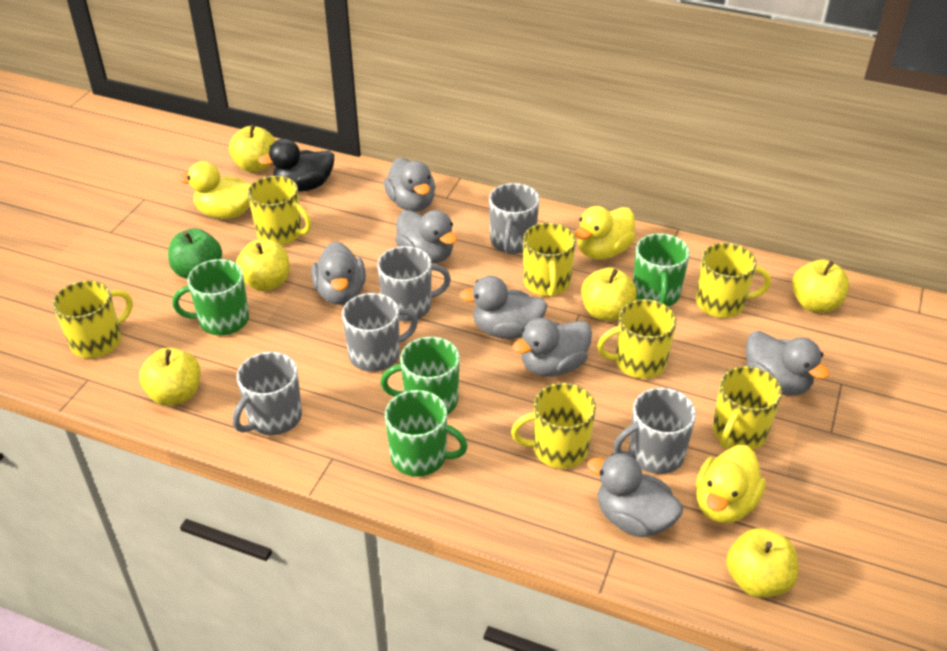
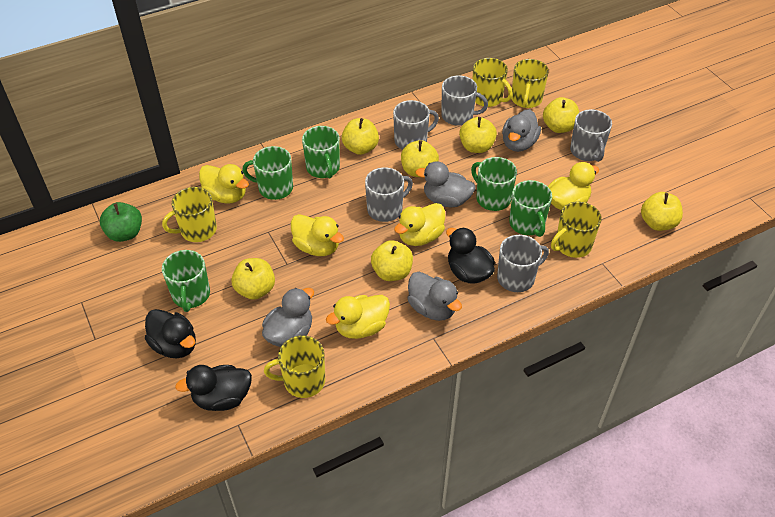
black duck: [258,139,334,191] = 1 -> [145,309,196,358] [175,365,252,411] [446,227,495,284] = 3
green mug: [172,259,249,335] [381,337,460,415] [385,390,468,476] [633,233,690,306] = 4 -> [162,250,210,312] [242,146,293,200] [302,126,340,178] [471,157,517,211] [509,180,552,237] = 5
grey duck: [312,242,366,305] [384,158,435,212] [395,210,457,264] [459,276,548,339] [512,318,592,377] [587,453,683,537] [746,331,829,396] = 7 -> [262,288,314,347] [407,272,462,321] [415,161,476,207] [502,109,541,152] = 4
yellow apple: [139,348,201,406] [229,125,275,172] [236,239,290,291] [581,267,637,321] [726,528,798,598] [792,260,849,313] = 6 -> [231,258,275,300] [342,118,379,155] [371,240,413,281] [401,140,439,177] [459,117,497,153] [543,97,579,133] [641,192,683,231] = 7
yellow duck: [178,161,251,219] [575,206,636,260] [696,445,766,523] = 3 -> [199,164,249,204] [291,214,344,256] [326,295,390,339] [394,203,445,246] [548,162,599,210] = 5
yellow mug: [53,280,133,358] [247,176,312,245] [511,383,596,469] [523,223,576,297] [597,299,676,379] [696,243,771,318] [713,366,782,450] = 7 -> [162,187,217,242] [264,336,325,398] [472,58,513,107] [511,59,549,108] [551,201,601,258] = 5

